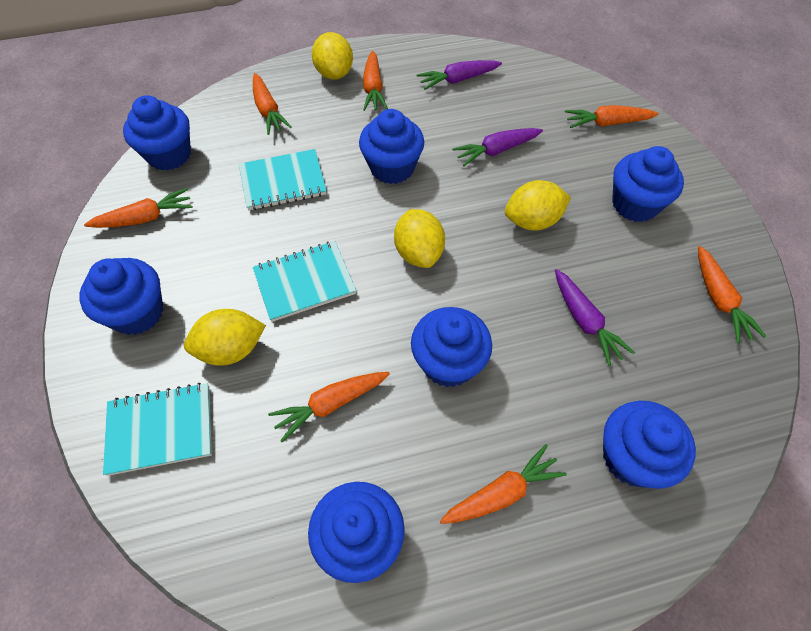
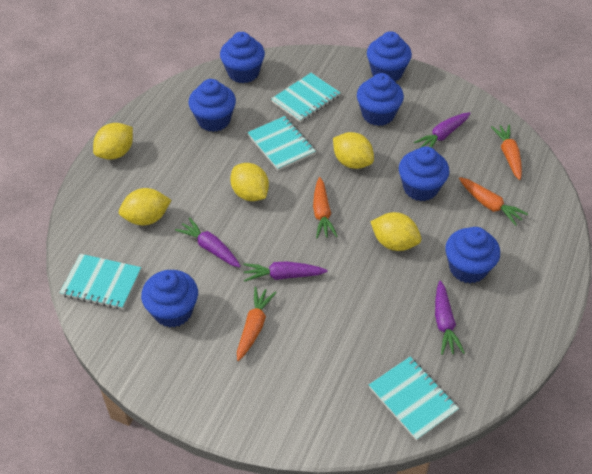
orange carrot: [84,188,193,228] [253,73,292,135] [268,372,390,442] [363,51,388,111] [440,444,567,524] [565,105,659,128] [698,246,767,343] = 7 -> [237,287,277,361] [313,177,338,238] [459,177,528,226] [491,125,522,180] = 4
purple carrot: [417,60,502,90] [452,128,543,166] [555,269,635,366] = 3 -> [175,217,241,268] [243,261,327,282] [414,112,471,148] [435,280,465,355] = 4
turquoise notebook: [103,383,212,476] [239,149,327,210] [253,241,356,322] = 3 -> [60,254,141,309] [248,116,316,171] [271,73,341,122] [369,357,459,441] = 4
yellow lemon: [184,309,266,366] [312,32,353,80] [394,209,445,268] [505,180,571,231] = 4 -> [93,123,133,160] [119,188,171,225] [230,163,269,201] [333,132,374,169] [370,212,421,251] = 5

